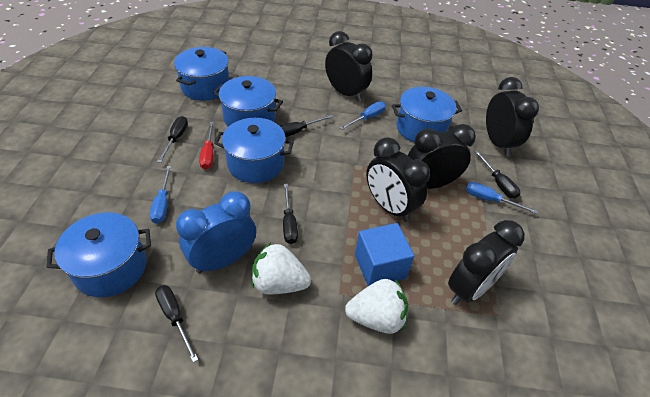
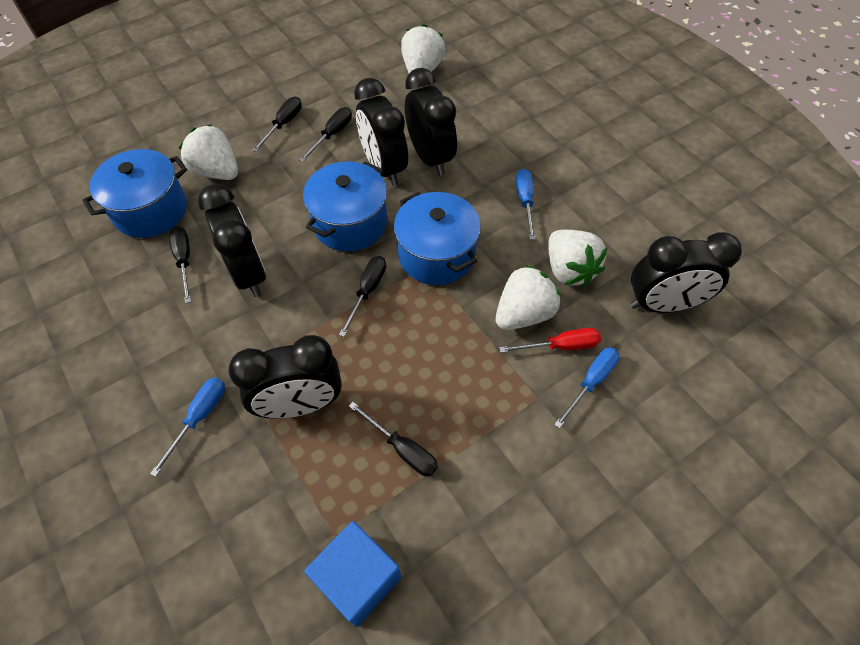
blue clock: [176,191,256,273] = 1 -> none = 0
blue pot: [46,212,151,297] [174,47,229,101] [213,76,283,126] [214,118,294,183] [392,87,462,143] = 5 -> [82,149,187,238] [303,161,387,252] [394,192,481,285] = 3
white strawberry: [252,242,311,294] [345,279,408,334] = 2 -> [179,124,238,180] [401,24,446,73] [496,264,560,330] [548,230,608,287] = 4

